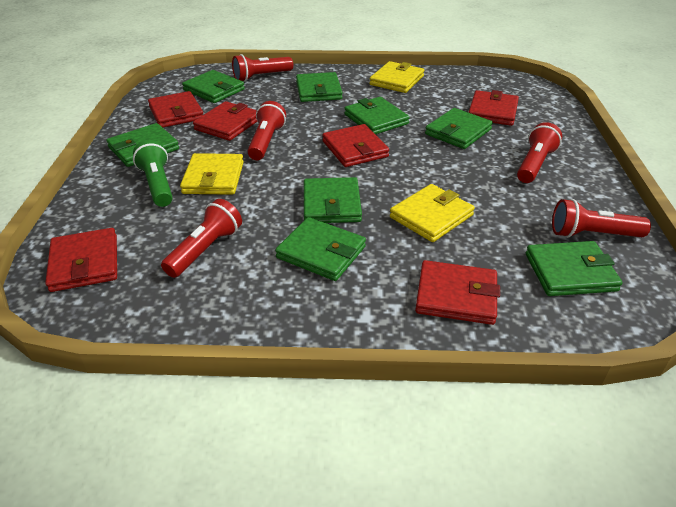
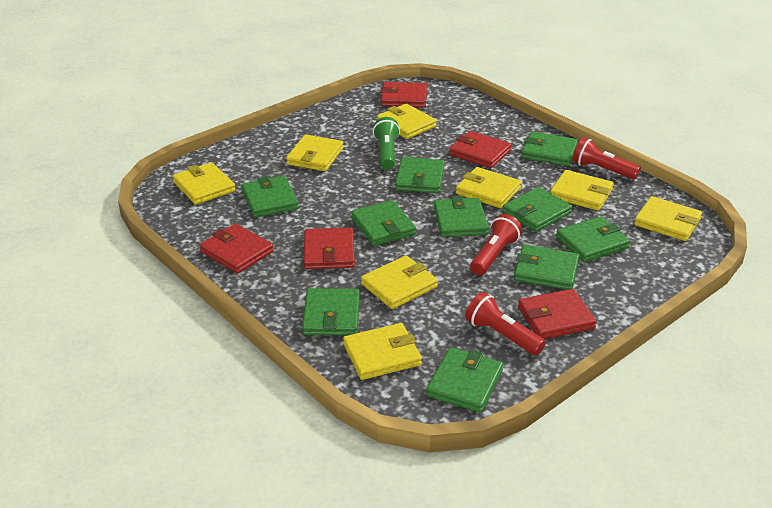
green wallet: [106,123,179,167] [182,70,245,103] [275,217,366,281] [296,72,343,102] [304,177,362,223] [344,97,410,134] [425,108,493,149] [526,241,623,296] = 8 -> [242,176,299,217] [302,288,360,335] [351,200,416,246] [395,157,445,193] [426,347,503,413] [434,196,489,237] [502,187,572,232] [514,244,579,290] [521,131,578,166] [556,216,630,262] = 10
red flashlight: [161,199,242,278] [232,54,293,82] [248,101,286,160] [517,122,562,183] [552,199,651,238] = 5 -> [465,292,546,356] [470,214,522,275] [572,137,641,180] = 3
red wallet: [45,228,117,292] [148,91,203,128] [193,101,258,141] [322,124,389,167] [415,260,500,325] [468,90,519,126] = 6 -> [199,224,274,274] [304,228,355,269] [381,82,427,107] [449,131,512,168] [518,289,597,339] = 5
yellow wallet: [180,153,244,195] [369,61,424,93] [390,184,475,242] = 3 -> [173,162,236,205] [286,135,343,171] [343,323,422,380] [361,256,438,309] [377,103,437,139] [456,167,522,208] [550,170,614,211] [634,196,702,241] = 8

